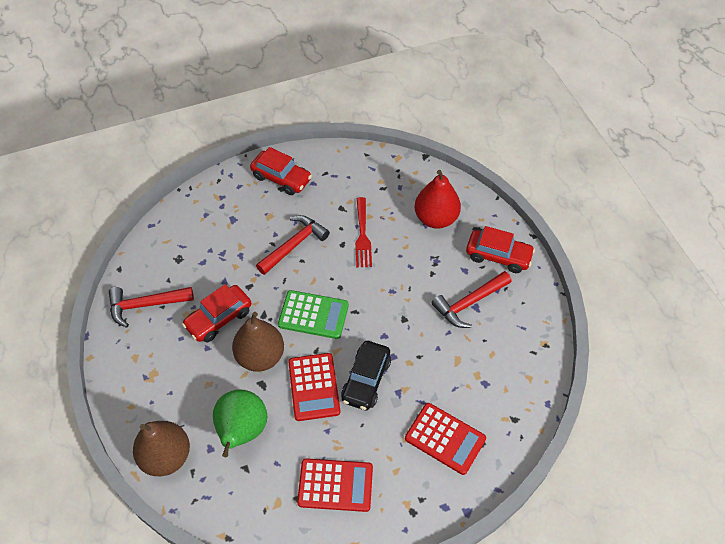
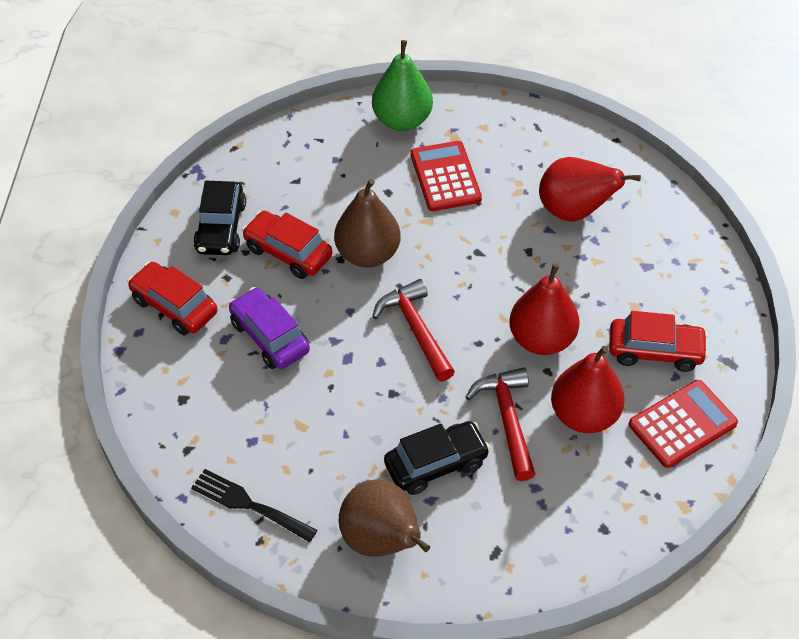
black car: [341,341,391,410] = 1 -> [193,181,246,255] [384,421,490,495] = 2
black fork: none = 0 -> [191,469,317,542] = 1
green calculator: [278,290,349,339] = 1 -> none = 0
purple car: none = 0 -> [229,287,310,369] = 1
red calculator: [288,353,340,421] [297,458,373,512] [405,403,486,475] = 3 -> [411,141,482,211] [629,380,738,468] = 2
red fork: [355,197,372,267] = 1 -> none = 0
red hammer: [109,287,194,327] [256,215,330,275] [432,271,512,328] = 3 -> [372,279,455,381] [466,367,536,481] = 2
red pear: [415,170,461,229] = 1 -> [509,263,579,355] [539,157,641,222] [551,346,625,433] = 3

